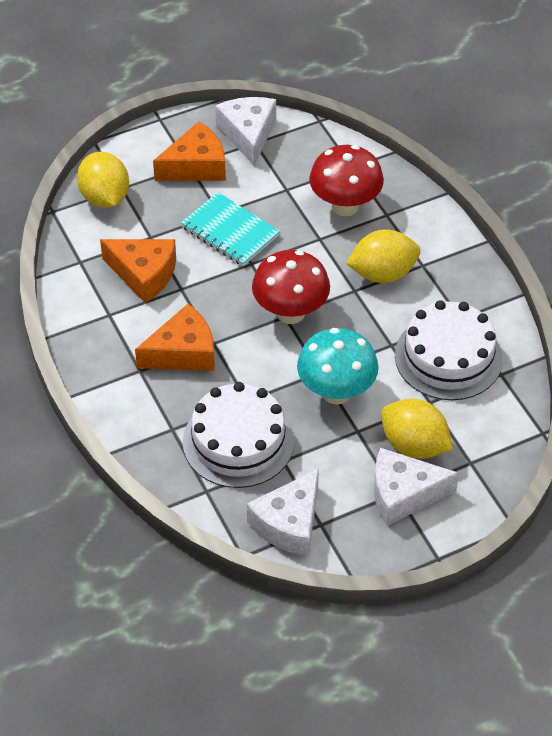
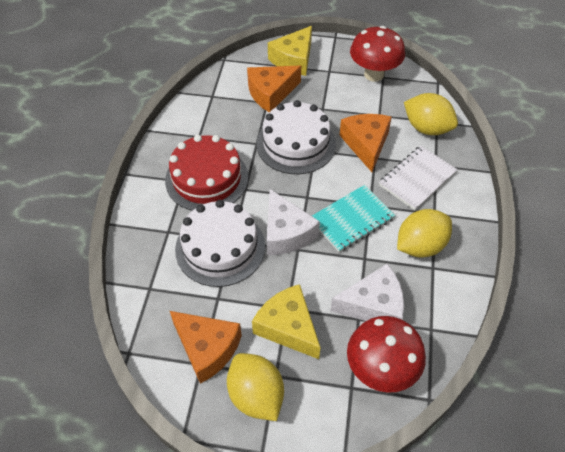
red cake: none = 0 -> [165,135,248,211] = 1
turquoise mushroom: [297,328,379,404] = 1 -> none = 0
white cheese: [215,97,276,166] [247,468,319,556] [374,448,459,526] = 3 -> [267,189,320,255] [330,264,404,321] = 2
white notebook: none = 0 -> [379,146,458,210] = 1
yellow cheese: none = 0 -> [252,284,321,359] [268,26,312,76] = 2

